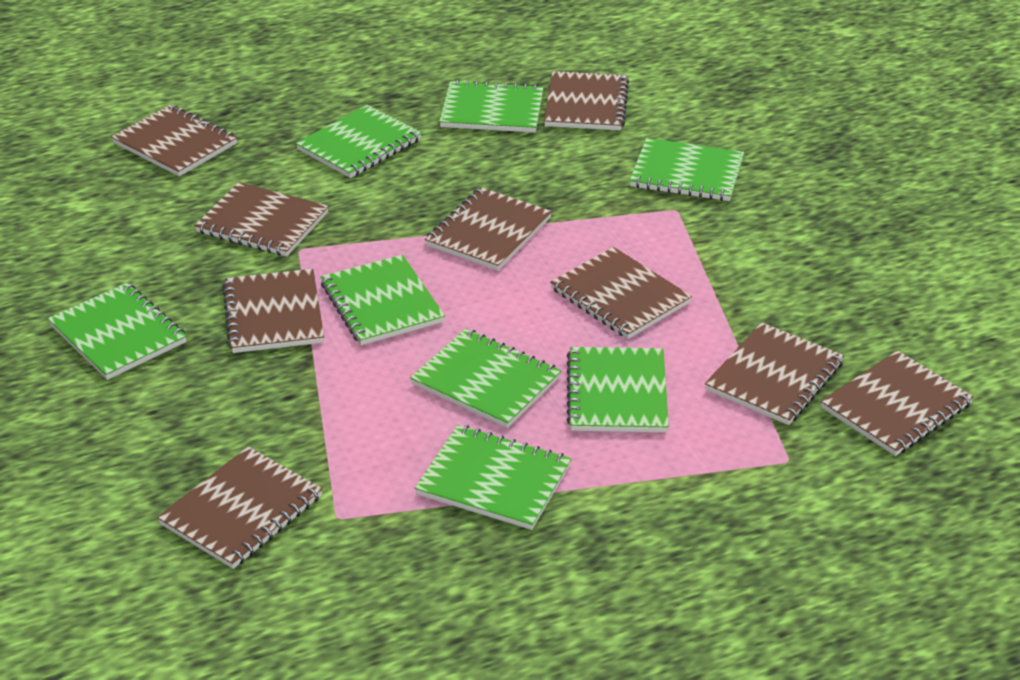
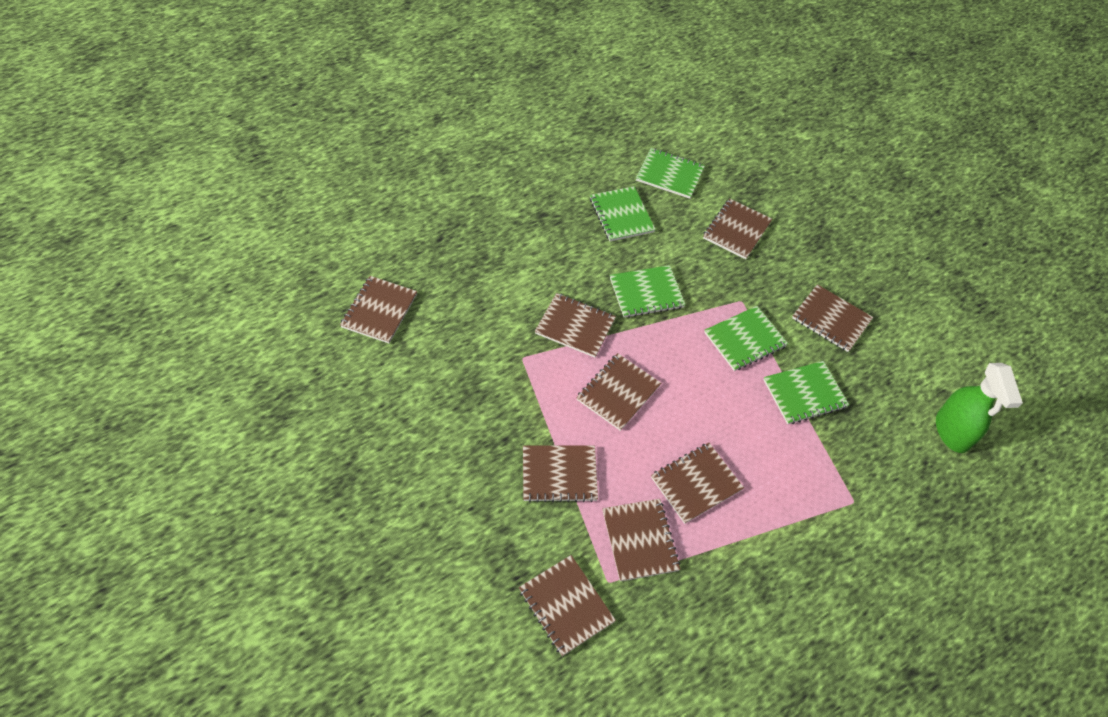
green notebook: [48,283,187,380] [296,105,422,178] [321,255,445,345] [410,328,561,428] [415,425,571,530] [439,80,544,133] [567,347,669,432] [630,138,744,201] = 8 -> [590,186,656,241] [610,265,686,318] [636,148,705,199] [704,306,788,371] [764,361,849,424] = 5
green spray bottle: none = 0 -> [936,363,1023,453] = 1

